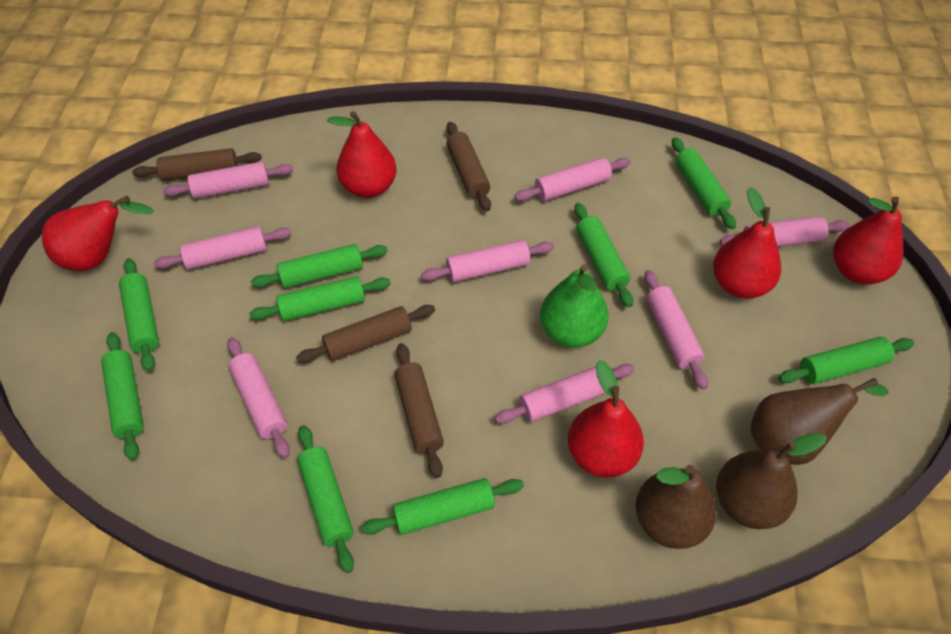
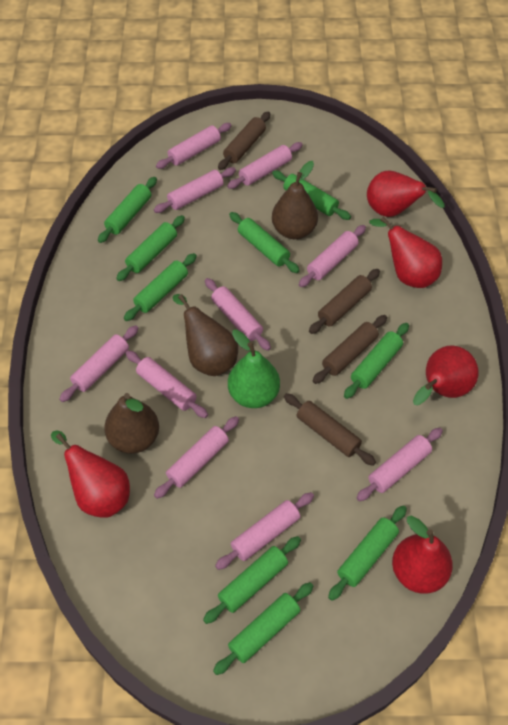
pink rolling pin: [154,226,292,270] [163,161,293,199] [227,337,290,458] [421,240,554,282] [495,364,635,424] [515,157,631,201] [644,270,708,389] [720,216,850,247] = 8 -> [59,325,138,402] [126,350,208,418] [154,167,236,213] [154,416,239,499] [156,123,232,169] [205,278,271,351] [215,492,314,570] [227,142,303,189] [299,225,366,287] [356,428,443,501] = 10

